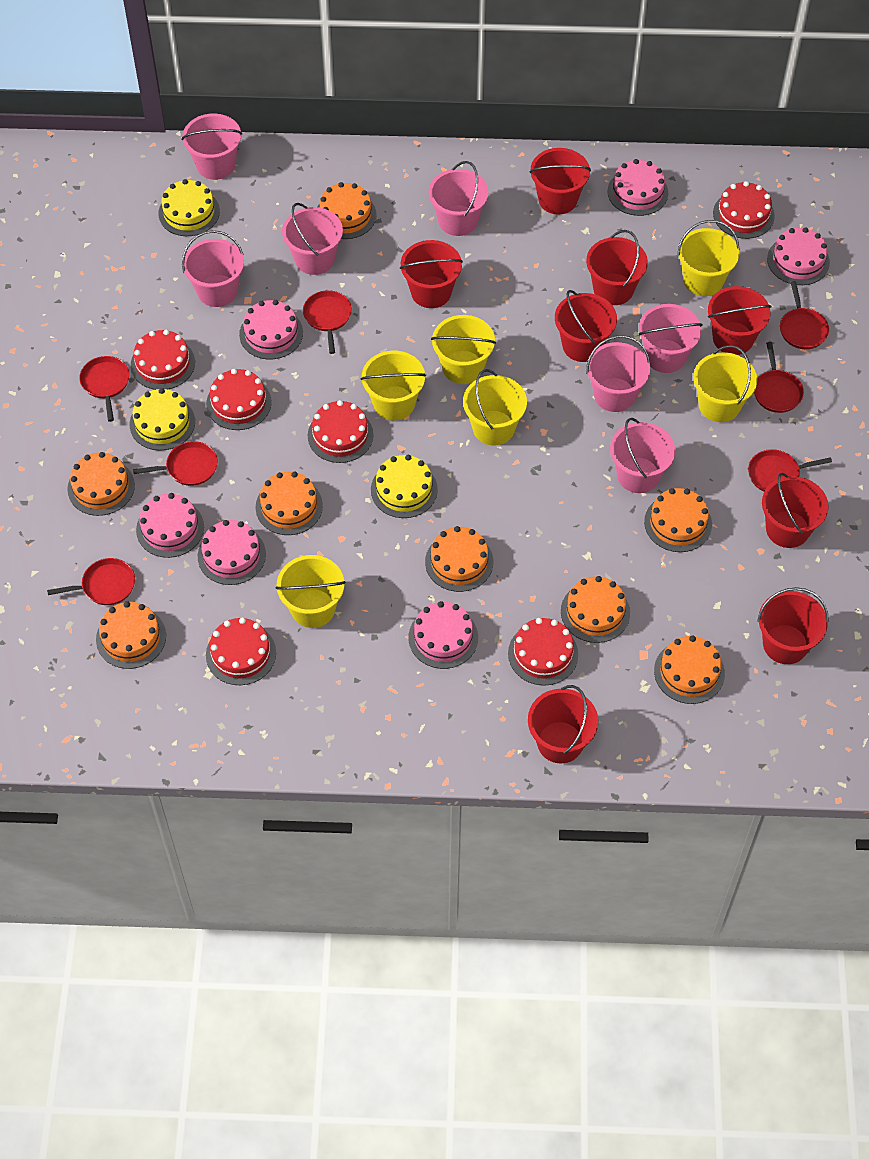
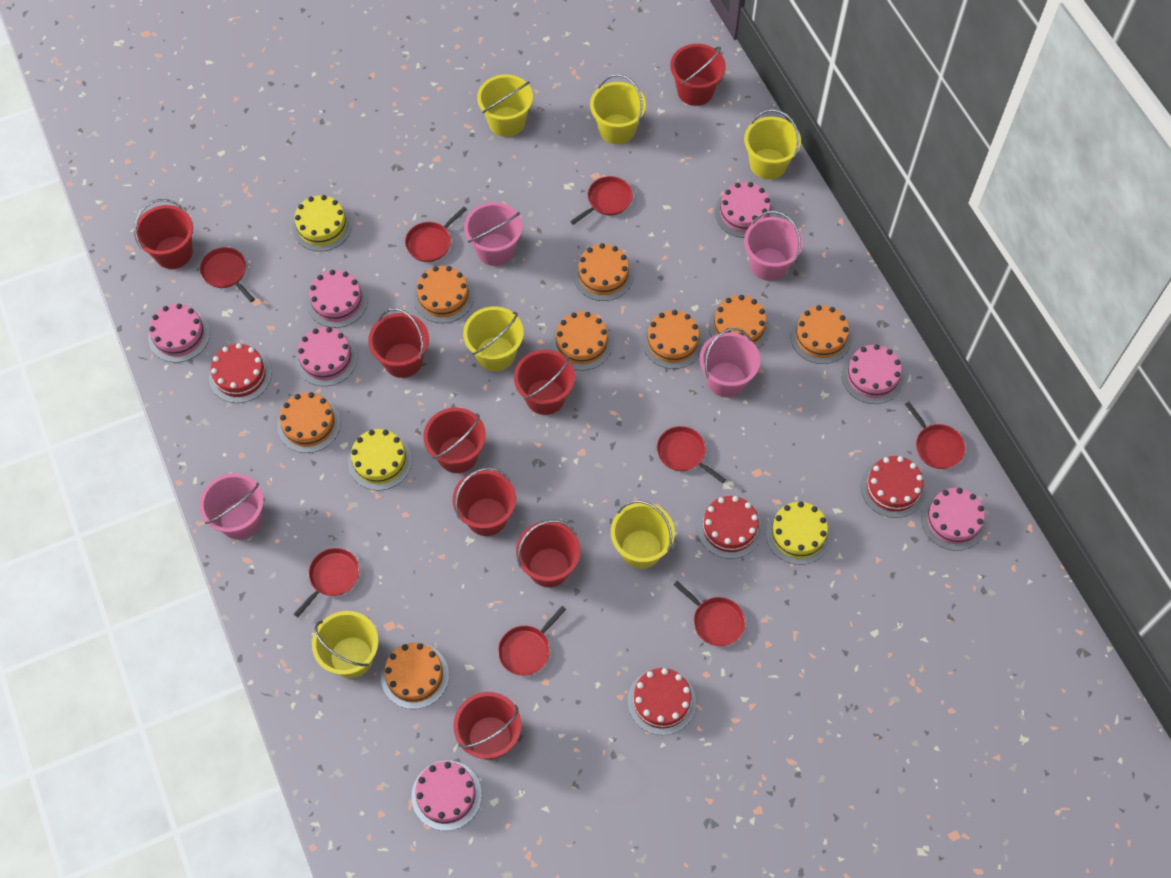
pink bucket: [182,113,242,180] [182,230,244,307] [282,203,343,275] [429,161,489,236] [586,335,650,412] [610,418,675,493] [638,304,703,373] = 7 -> [199,473,264,540] [464,202,522,266] [699,328,761,398] [744,211,803,281] = 4
pink cake: [136,493,204,558] [198,520,266,585] [239,300,303,359] [409,601,478,669] [607,159,668,216] [767,227,830,285] = 6 -> [148,304,210,363] [295,327,357,386] [307,270,368,328] [411,761,482,831] [715,182,774,238] [842,344,904,404] [921,488,986,551] = 7
red cake: [131,330,195,390] [206,369,272,430] [206,617,276,685] [308,400,373,463] [508,618,578,686] [713,181,775,239] = 6 -> [209,343,271,403] [628,668,696,735] [697,496,762,559] [861,456,925,518] = 4
red pan: [47,558,135,605] [79,356,130,422] [133,441,218,486] [303,290,352,354] [748,449,832,492] [754,342,804,413] [780,281,829,349] = 7 -> [200,247,255,302] [294,548,360,617] [405,207,467,262] [498,606,566,676] [570,176,633,225] [657,426,726,483] [674,581,745,646] [905,402,965,469] = 8

